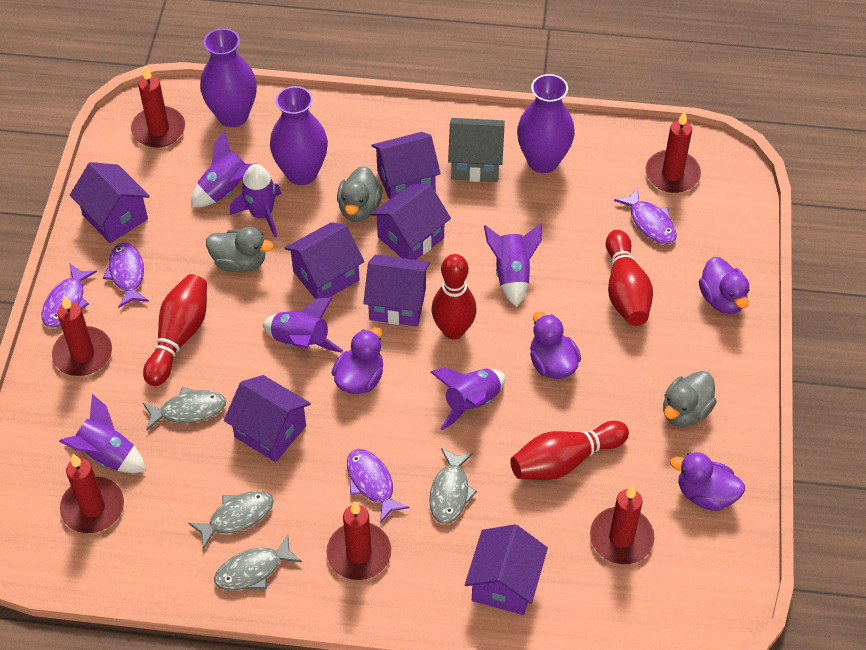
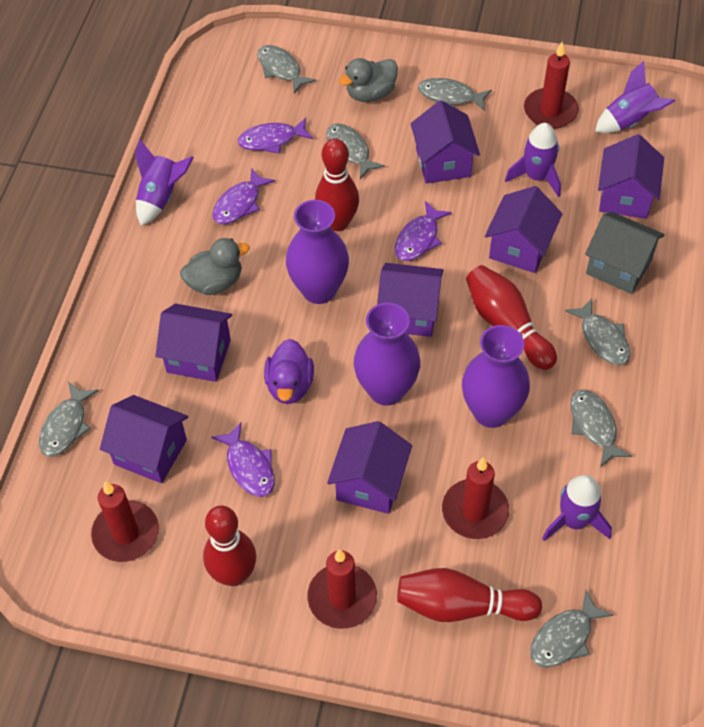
grey duck: [206,227,274,272] [337,166,382,221] [663,371,717,427] = 3 -> [180,238,250,295] [339,58,398,102] = 2
grey fish: [143,387,226,430] [188,491,274,550] [214,535,302,591] [429,448,477,524] = 4 -> [39,382,99,457] [257,45,316,94] [326,123,385,179] [418,78,492,111] [530,590,613,668] [565,298,630,365] [571,389,632,467] = 7
purple duck: [332,327,383,394] [530,311,581,379] [670,452,745,511] [699,257,750,314] = 4 -> [264,339,314,404] = 1
purple rocket: [59,394,146,473] [191,131,253,207] [230,164,281,237] [262,298,344,353] [430,367,505,430] [484,223,542,307] = 6 -> [135,139,194,226] [505,123,561,197] [542,475,612,541] [595,61,675,133] = 4
red candle: [52,296,112,376] [60,454,124,533] [131,66,185,148] [327,502,391,580] [590,486,655,564] [646,111,701,193] = 6 -> [91,481,159,562] [307,549,377,629] [442,457,509,539] [524,42,579,129] = 4

